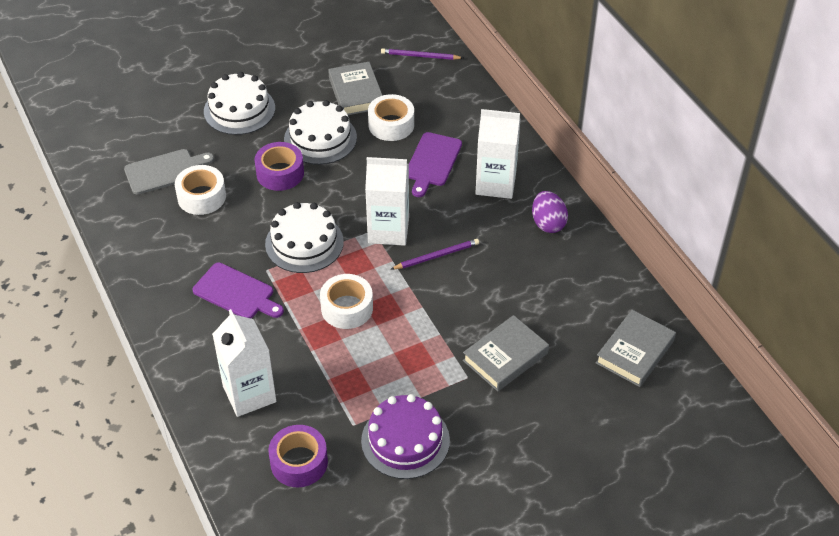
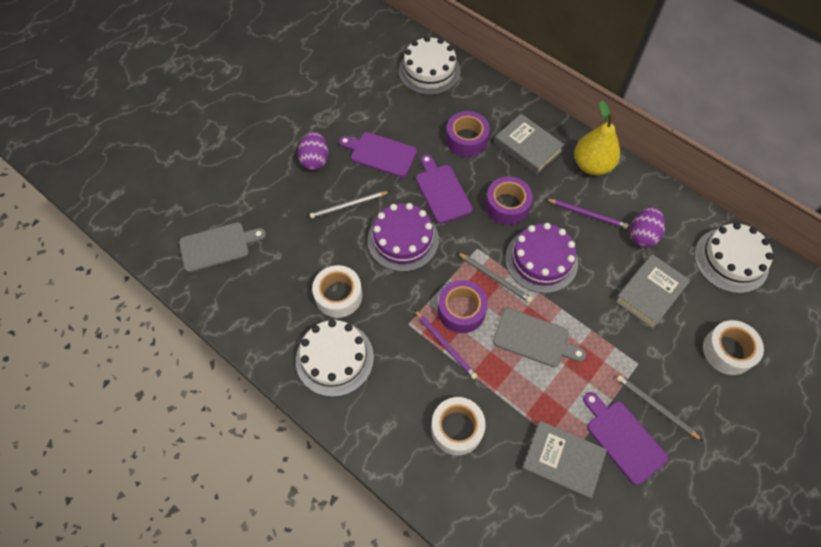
grey cutting board: [124,149,214,195] = 1 -> [179,222,266,272] [493,308,586,367] = 2
grey pencil: none = 0 -> [310,191,390,218] [457,252,532,303] [617,375,703,441] = 3
purple cake: [361,394,450,479] = 1 -> [368,203,439,272] [505,223,578,293] = 2
purple cutting board: [193,262,284,318] [409,132,462,197] = 2 -> [339,132,417,177] [416,154,473,224] [583,392,668,485] = 3
purple egg: [532,191,568,233] = 1 -> [298,132,329,170] [630,207,665,248] = 2
purple tape: [254,142,304,191] [268,425,328,487] = 2 -> [438,280,488,333] [446,111,490,157] [485,176,533,225] = 3
white carton: [212,309,276,417] [365,157,409,246] [475,109,520,199] = 3 -> none = 0
yellow pear: none = 0 -> [574,100,620,175] = 1

